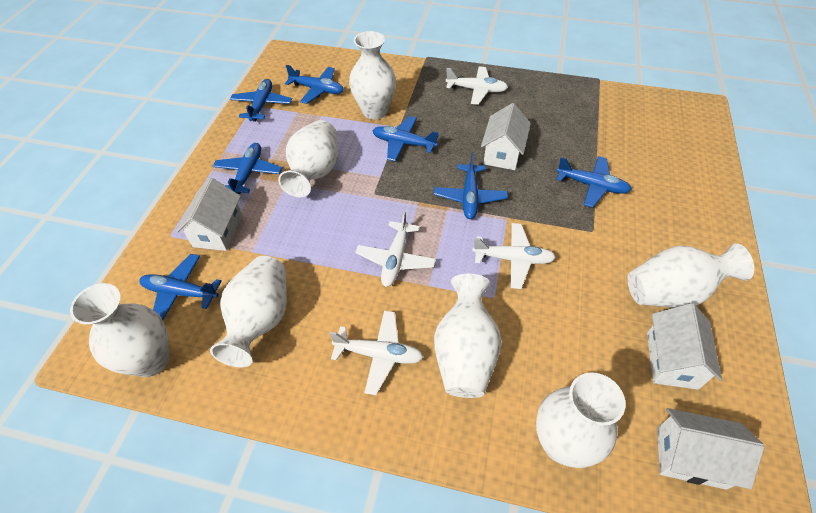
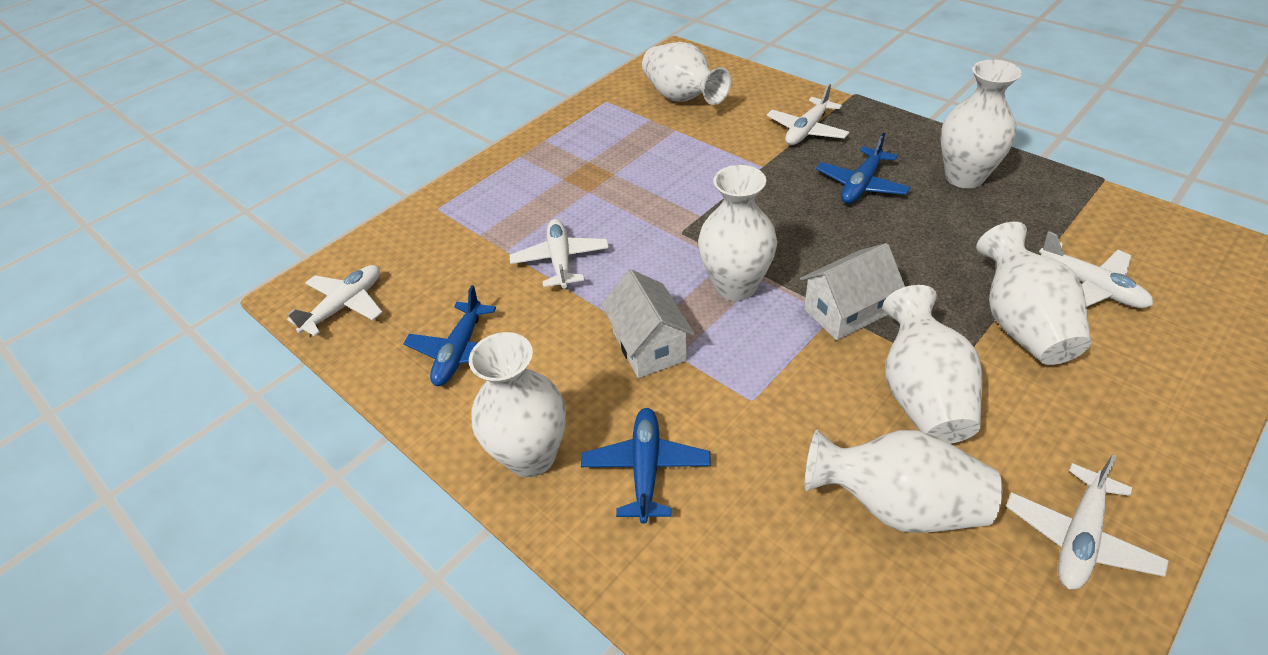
blue plane: [139,254,221,320] [212,143,282,194] [230,79,292,122] [285,65,344,104] [372,116,439,161] [434,152,508,219] [556,156,632,208] = 7 -> [403,285,496,386] [581,408,711,524] [816,133,911,204] = 3
white house: [176,178,242,251] [481,103,531,170] [647,303,722,390] [657,408,764,490] = 4 -> [601,270,695,378] [800,243,905,340] = 2
white plane: [329,311,423,395] [355,211,436,287] [446,66,508,105] [472,223,556,289] = 4 -> [287,265,383,336] [510,219,609,289] [767,84,849,145] [1006,454,1169,590] [1039,231,1153,308] = 5

